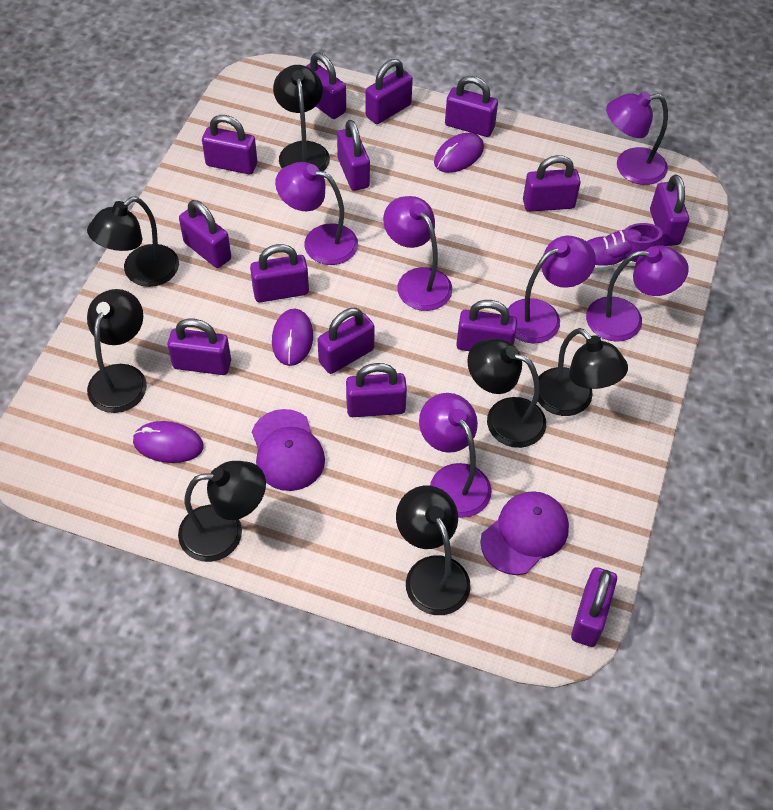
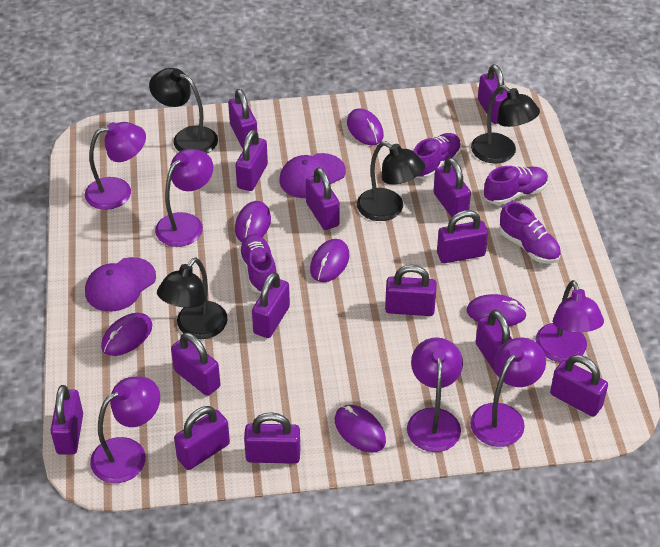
black lamp: [87,196,179,287] [87,289,147,413] [178,461,266,562] [273,65,330,171] [396,486,471,615] [467,339,546,448] [538,328,628,416] = 7 -> [149,68,218,153] [157,258,228,339] [357,141,425,221] [471,85,540,163] = 4
purple mouse: [133,421,204,463] [272,309,313,366] [434,133,484,173] = 3 -> [101,313,152,356] [235,201,271,242] [310,239,349,282] [335,405,386,453] [347,108,384,145] [466,294,527,326] = 6
purple shoe: [587,223,664,271] = 1 -> [238,234,276,293] [413,133,462,179] [484,166,548,205] [499,202,561,264] = 4

